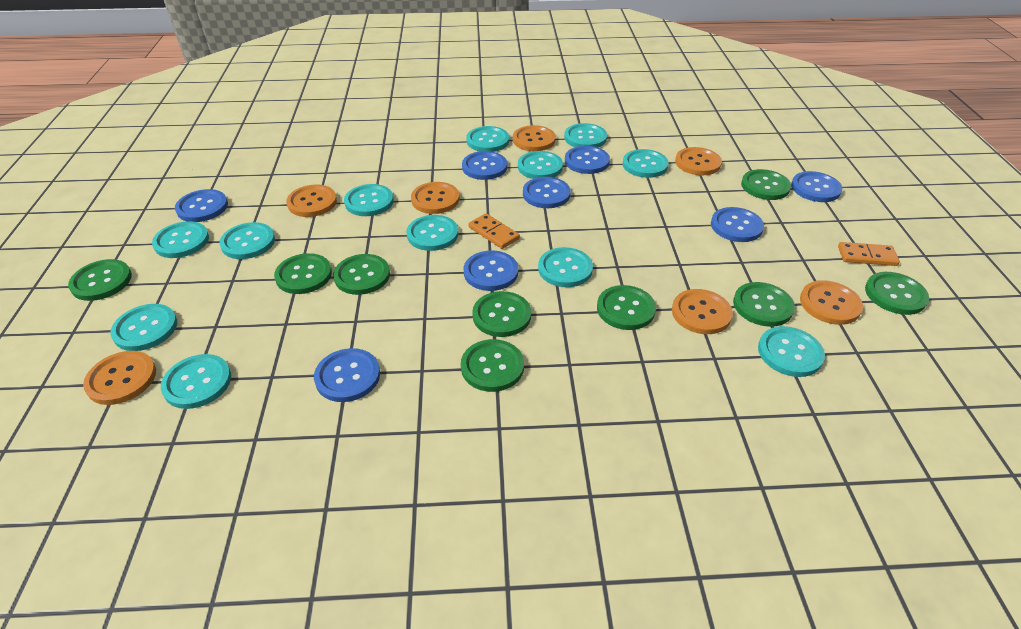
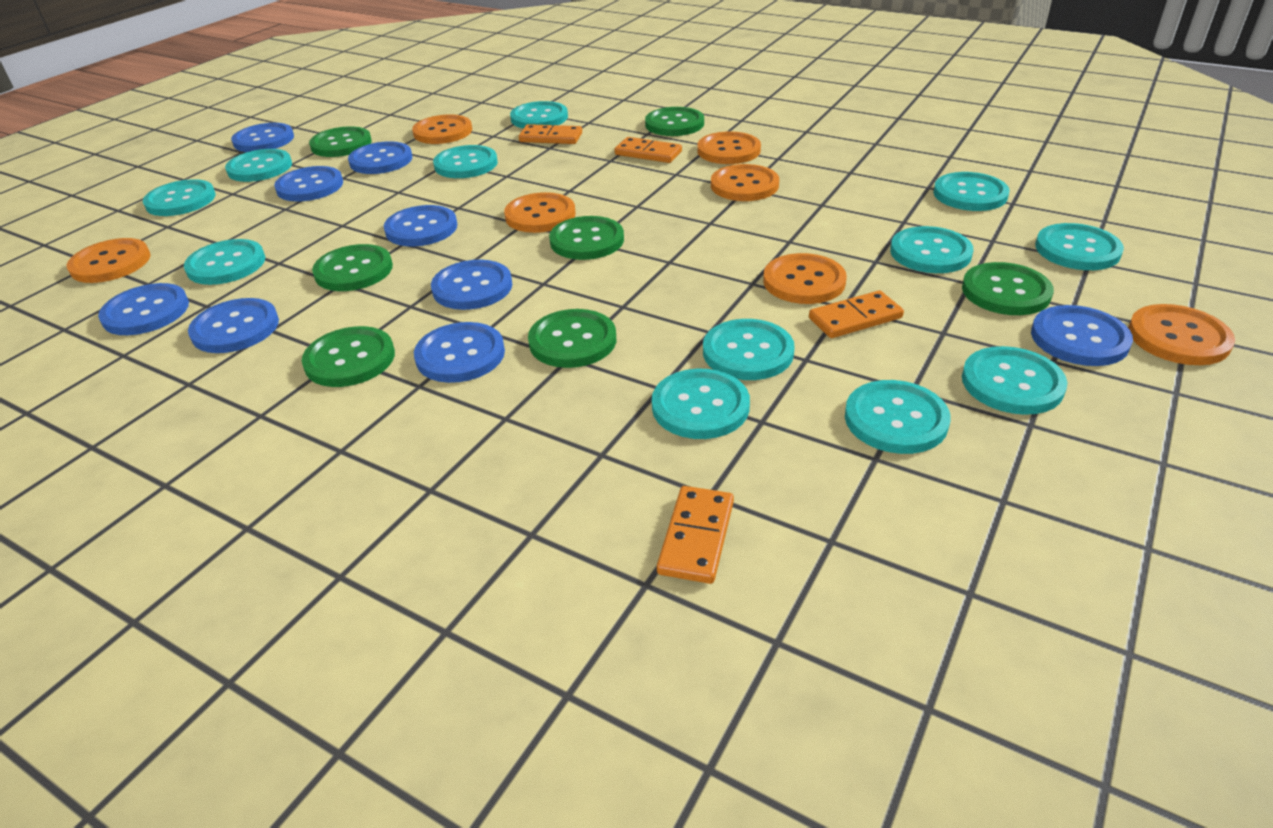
blue button: [175,189,228,222] [314,348,380,402] [462,151,507,180] [464,250,518,291] [523,177,571,208] [565,146,610,174] [711,207,764,242] [791,171,842,202] = 8 -> [98,283,189,335] [188,298,279,353] [231,123,294,152] [274,166,343,202] [348,141,412,174] [384,205,457,247] [414,322,505,383] [431,260,512,310] [1031,305,1133,366] = 9
green button: [68,259,132,301] [274,253,332,294] [333,254,390,295] [461,339,524,392] [472,291,531,337] [597,285,656,330] [733,282,795,327] [741,169,791,200] [865,272,929,315] = 9 -> [302,326,395,387] [309,126,372,157] [312,244,393,291] [528,309,616,368] [549,216,624,260] [645,107,704,136] [962,262,1054,315] = 7
orange domino: [469,213,520,249] [838,242,900,266] = 2 -> [519,124,582,144] [615,137,682,163] [657,486,734,584] [809,290,904,338] = 4

